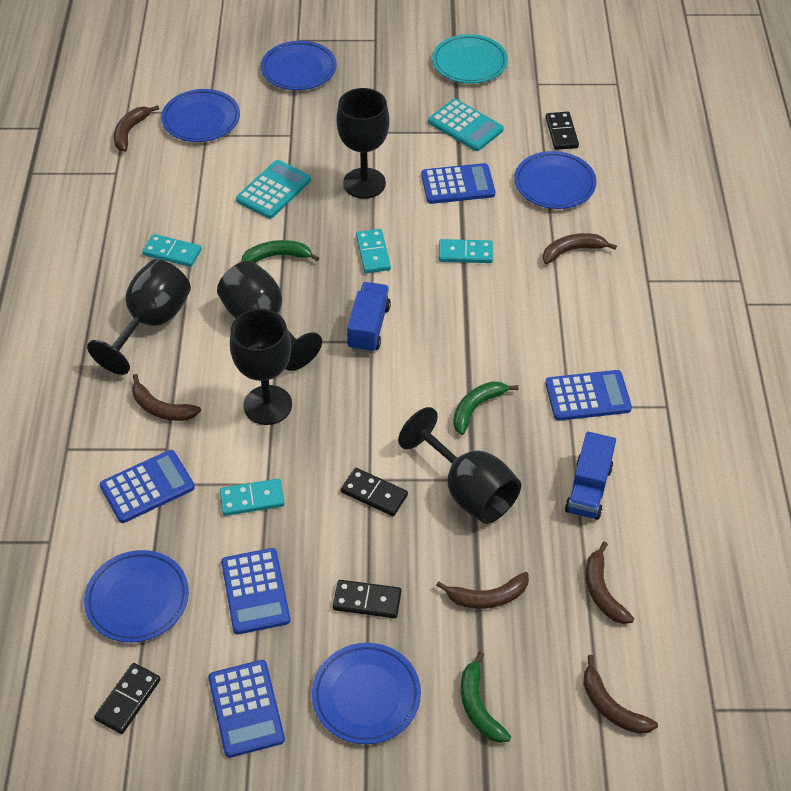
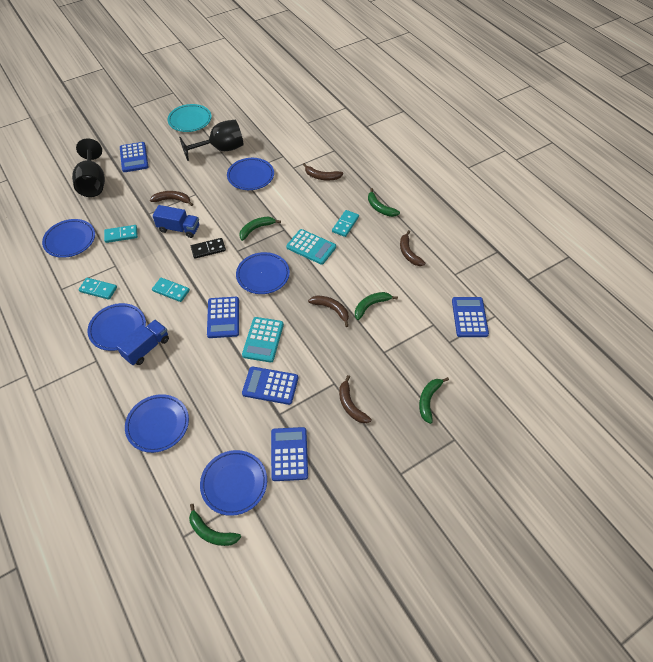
black domino: [94,663,161,734] [333,580,401,618] [341,468,408,516] [545,112,579,150] = 4 -> [191,238,226,259] = 1
black goblet: [87,259,191,375] [217,261,322,371] [230,308,292,425] [336,88,390,199] [398,407,521,524] = 5 -> [72,138,105,197] [179,120,244,161] = 2
blue plate: [84,550,189,643] [161,89,240,142] [261,41,337,90] [312,643,421,744] [514,151,597,209] = 5 -> [42,219,95,258] [87,303,146,351] [125,394,189,453] [200,450,267,516] [227,158,274,190] [236,252,290,294] = 6
brown banana: [114,105,159,152] [132,374,201,421] [436,572,529,609] [543,233,617,264] [583,655,658,734] [586,542,634,624] = 6 -> [150,191,193,206] [303,163,343,180] [308,296,349,327] [339,375,372,423] [400,230,425,266] = 5
green banana: [241,240,319,263] [453,381,518,435] [461,652,511,743] = 3 -> [189,504,241,546] [239,217,281,241] [355,292,398,320] [368,188,400,217] [419,377,449,424] = 5

